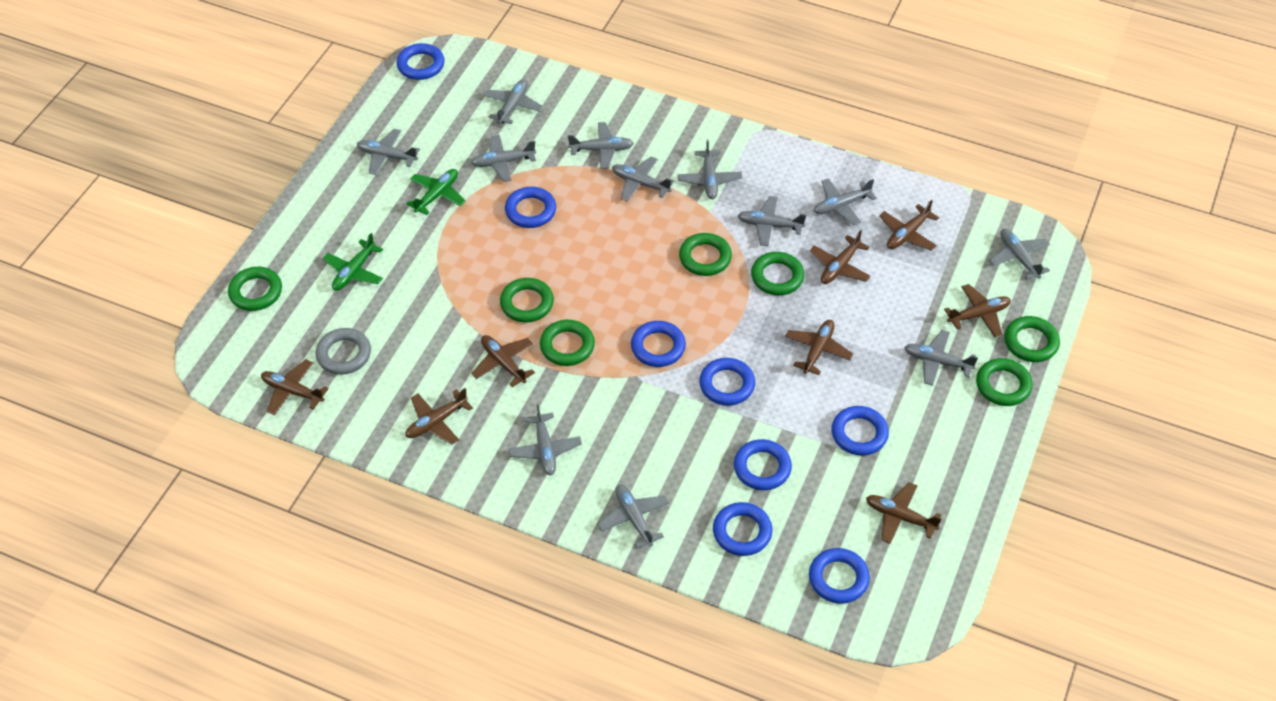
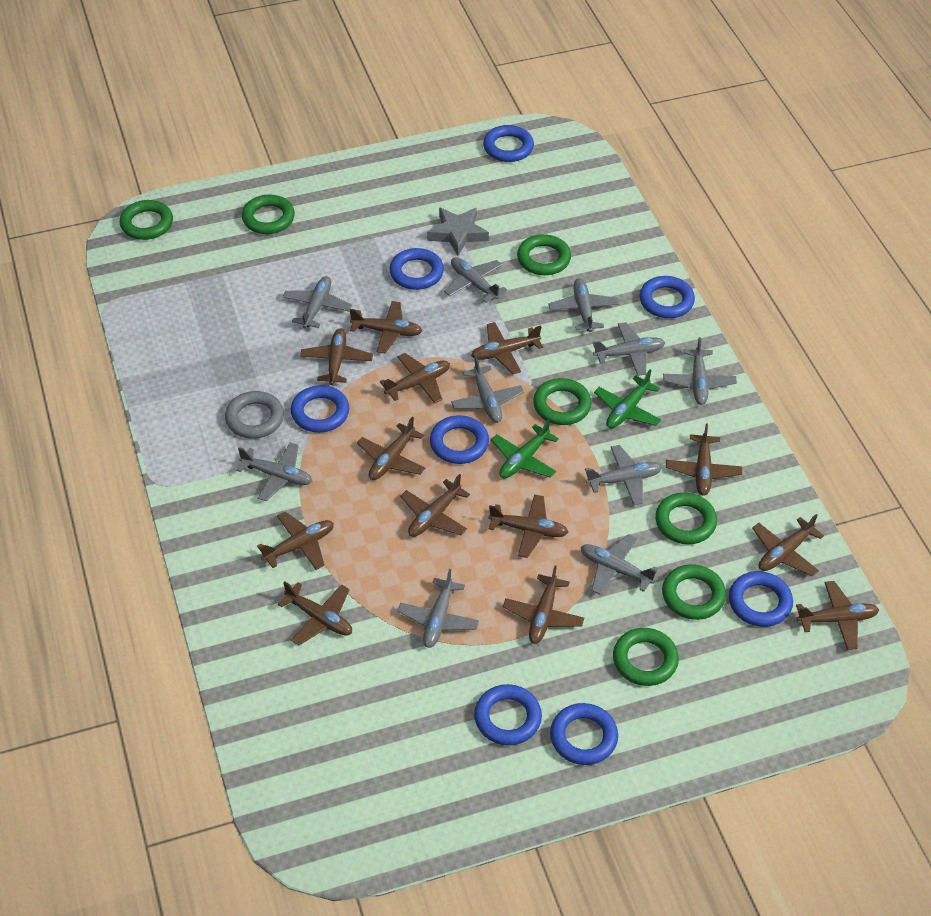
brown plane: [261,359,329,415] [405,388,473,445] [471,335,535,387] [785,320,853,375] [810,230,871,284] [866,482,941,544] [879,200,939,251] [944,284,1011,337] = 8 -> [257,512,334,570] [278,581,352,645] [300,328,373,385] [350,301,422,353] [357,416,425,480] [380,353,450,404] [400,474,470,537] [471,322,543,374] [489,494,568,558] [503,566,584,644] [666,423,742,496] [752,514,824,576] [796,581,879,650] = 13
grey plane: [357,129,420,175] [471,135,536,182] [484,79,543,124] [508,404,582,475] [568,122,634,169] [598,484,669,549] [612,157,675,202] [678,140,742,199] [737,196,806,246] [814,178,877,225] [904,330,978,386] [989,229,1050,280] = 12 -> [236,442,312,501] [283,276,352,328] [398,569,479,648] [444,257,507,303] [451,356,524,423] [548,279,619,332] [581,534,659,595] [585,445,662,505] [593,322,665,376] [663,337,737,405] = 10
grey star: none = 0 -> [427,207,489,256] = 1

